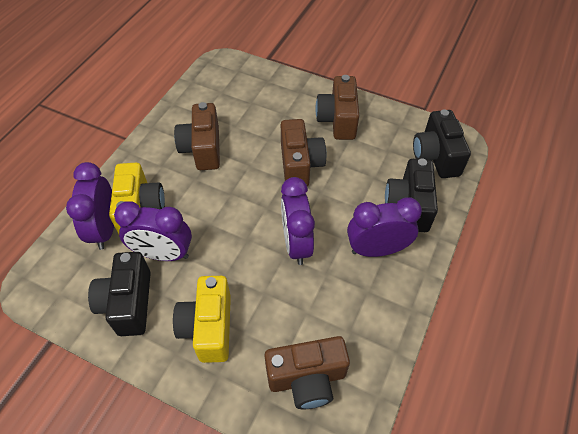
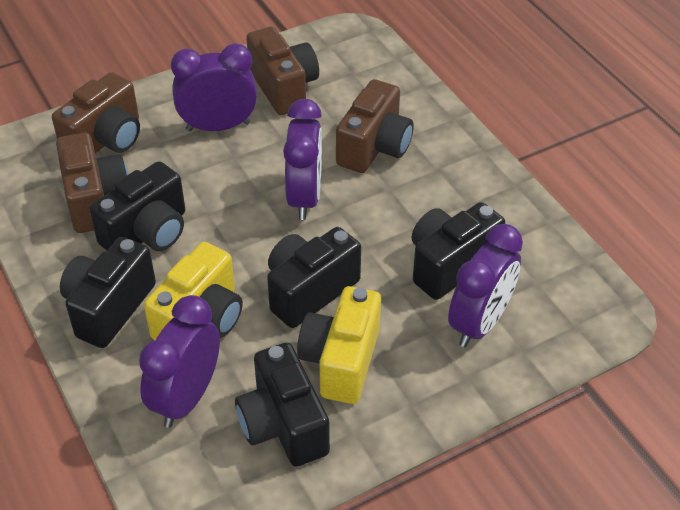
black camera: [88,252,151,336] [385,159,438,232] [413,109,471,178] = 3 -> [60,237,156,348] [89,161,185,251] [235,342,330,467] [267,227,361,328] [412,202,505,300] = 5

